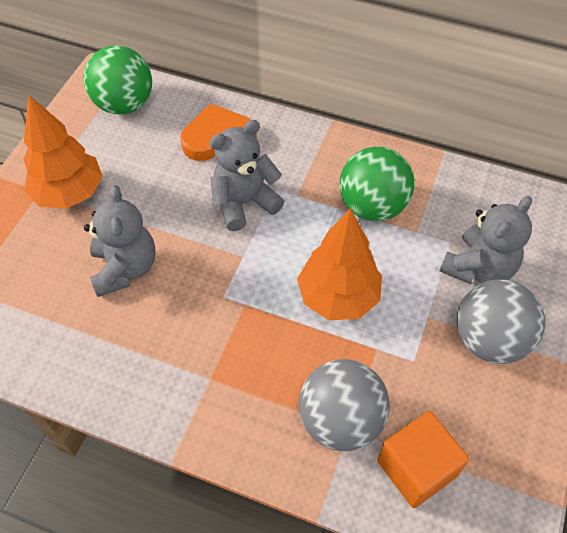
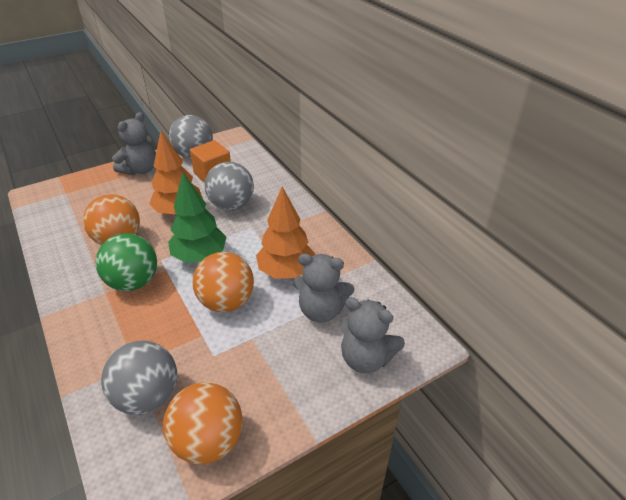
green ball: [83,45,152,114] [339,146,414,221] = 2 -> [95,233,157,291] = 1
green tree: none = 0 -> [168,173,227,263] = 1
grey ball: [299,359,390,451] [457,279,545,364] = 2 -> [101,340,177,415] [169,115,213,158] [205,162,254,210] = 3
orange ball: none = 0 -> [83,194,140,245] [163,383,243,464] [193,252,254,312] = 3
orange heart: [180,103,257,161] = 1 -> none = 0

